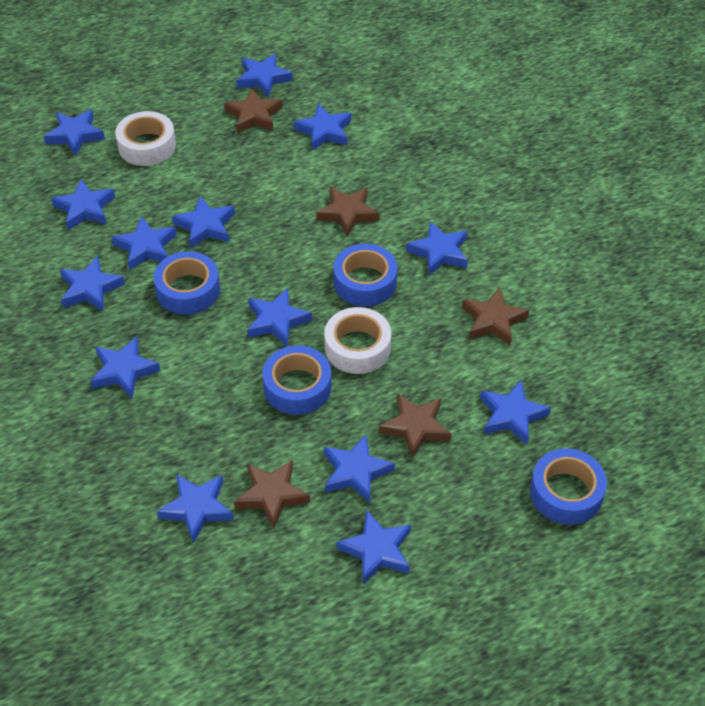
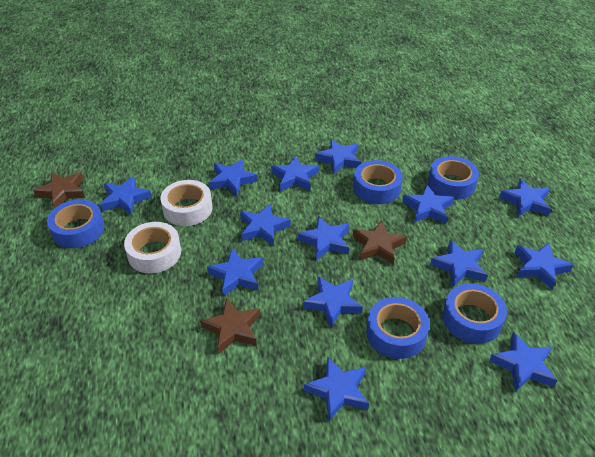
blue tape: [153,251,220,315] [262,346,331,415] [333,244,398,306] [530,449,607,525] = 4 -> [47,199,105,248] [353,160,403,204] [367,297,429,359] [428,156,479,200] [443,283,507,344] = 5
brown star: [224,88,283,133] [234,460,310,529] [316,187,379,237] [379,394,451,458] [462,288,529,345] = 5 -> [33,172,85,208] [200,298,261,354] [353,220,407,265] = 3

